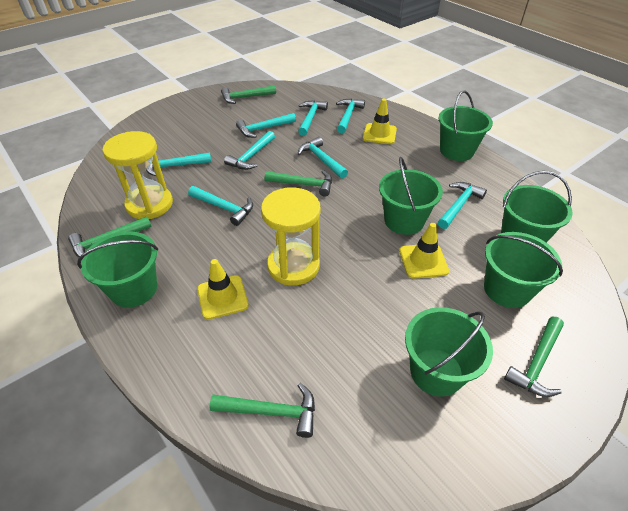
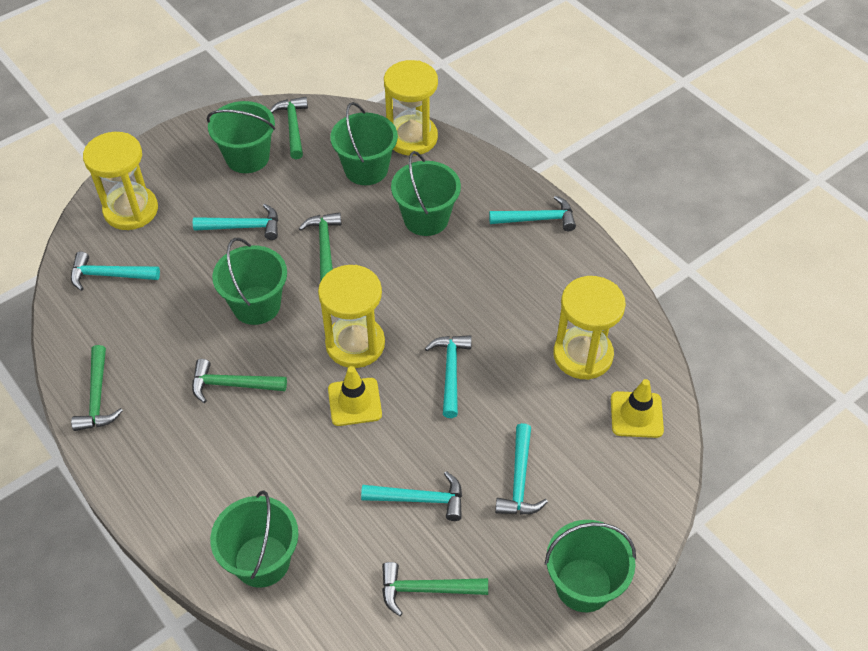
turquoise hammer: [146,152,211,176] [188,186,253,226] [224,131,275,170] [236,113,296,138] [298,100,328,136] [298,137,348,179] [336,99,365,134] [438,182,487,229] = 8 -> [71,251,160,291] [193,204,278,240] [361,471,462,521] [425,335,472,418] [489,196,576,231] [495,423,548,515] = 6
yellow hourglass: [103,131,173,219] [261,187,321,286] = 2 -> [83,132,158,230] [318,265,385,368] [384,60,438,156] [553,276,626,380] = 4
yellow traffic cone: [197,259,249,320] [363,99,397,144] [399,223,449,279] = 3 -> [328,366,382,426] [611,379,664,438] = 2

